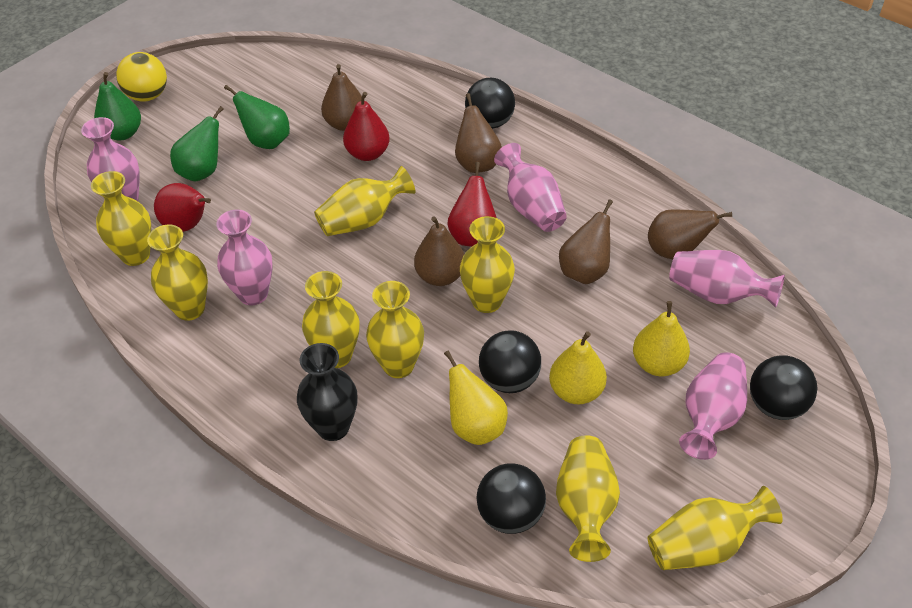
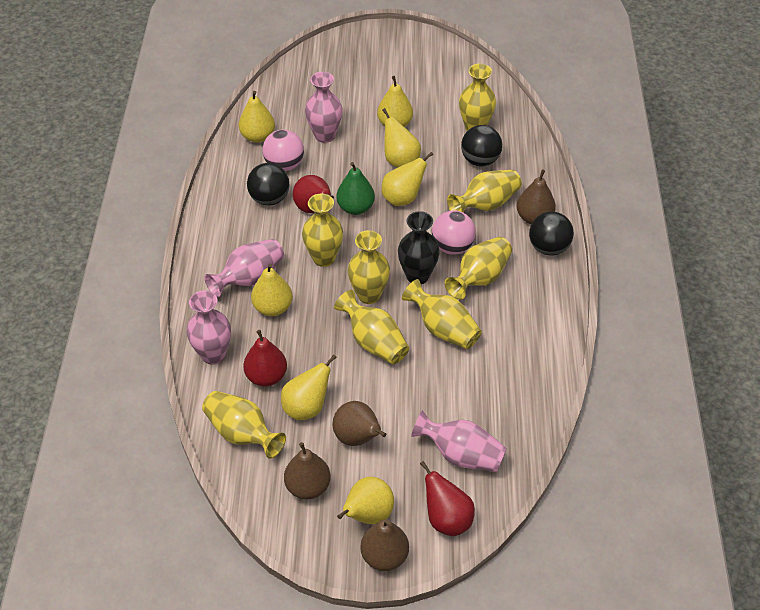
black ball: [465,78,515,129] [476,464,546,534] [479,330,541,393] [750,355,818,420] = 4 -> [247,163,290,206] [461,125,502,166] [529,211,574,256] = 3
brown pear: [321,64,362,131] [414,216,464,286] [455,93,502,173] [559,199,613,284] [648,210,732,259] = 5 -> [284,442,331,500] [333,401,386,446] [360,519,409,571] [517,170,556,224] = 4
green pear: [94,72,141,140] [170,106,223,182] [224,85,290,149] = 3 -> [336,162,375,215] = 1
pink ball: none = 0 -> [263,130,304,171] [432,210,476,255] = 2
pink vase: [81,117,139,201] [216,210,273,305] [494,143,567,232] [669,250,785,308] [679,352,747,460] = 5 -> [187,290,231,365] [204,239,284,297] [305,72,342,143] [411,410,507,472] = 4
yellow ball: [116,52,167,102] = 1 -> none = 0
yellow pear: [444,351,508,445] [549,331,607,404] [633,301,690,377] = 3 -> [239,91,275,143] [251,263,293,316] [281,355,337,420] [337,477,394,524] [377,76,413,127] [382,108,421,168] [382,152,433,206] = 7

